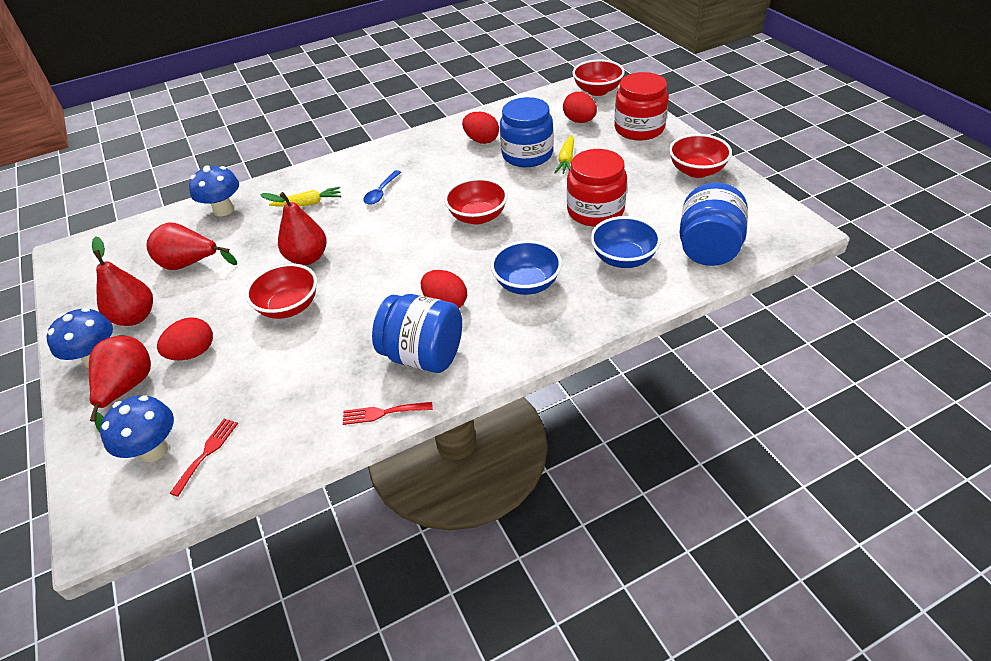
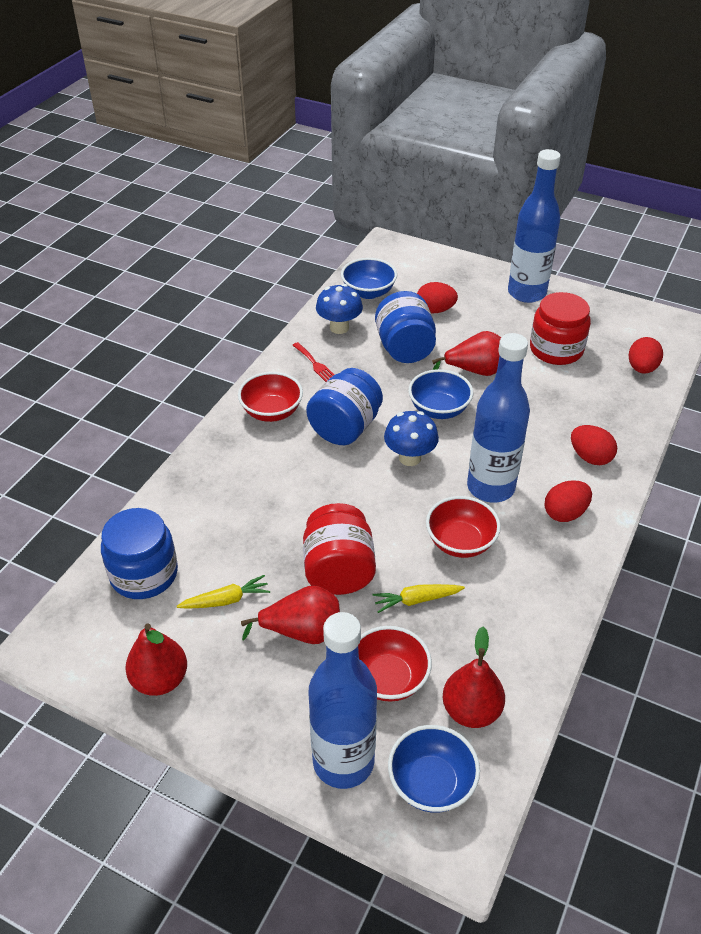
blue bottle: none = 0 -> [308,612,377,789] [467,333,530,503] [508,149,561,303] = 3
blue bowl: [491,240,562,295] [590,216,661,268] = 2 -> [341,258,397,299] [388,725,480,813] [408,369,473,419] = 3
blue mushroom: [46,308,113,368] [100,395,174,462] [189,165,239,216] = 3 -> [316,284,363,334] [384,411,439,466] = 2
blue spoon: [363,170,401,205] = 1 -> none = 0
red bowl: [245,263,317,319] [444,178,508,225] [572,59,625,96] [669,134,732,178] = 4 -> [238,372,303,422] [358,626,432,702] [426,496,501,558] = 3
red fork: [170,419,238,497] [343,402,433,425] = 2 -> [293,342,334,382] = 1

